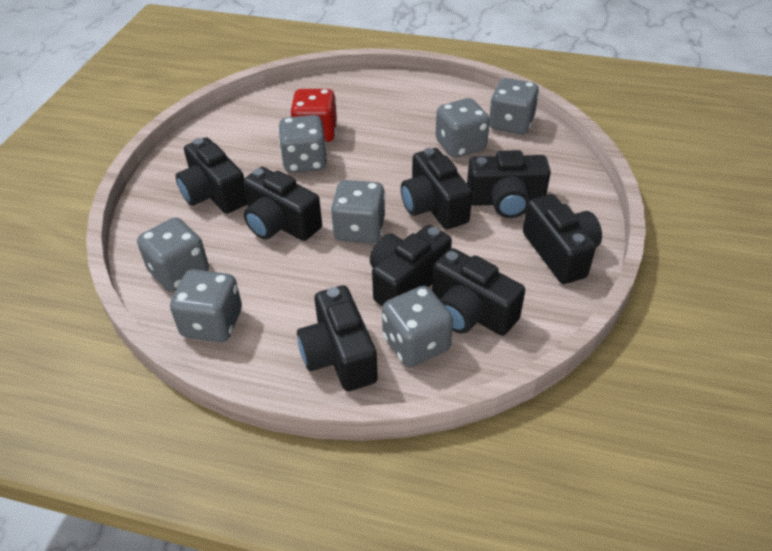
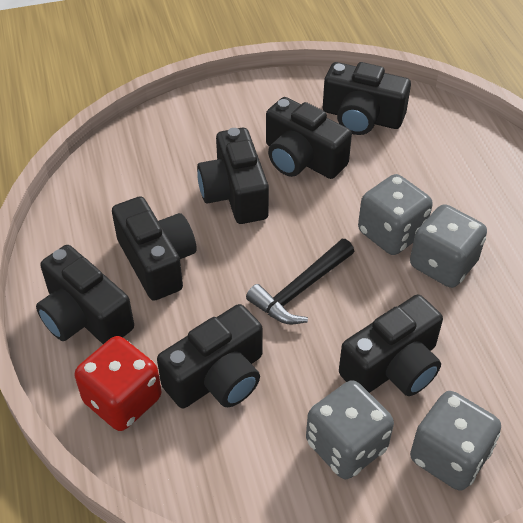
black camera: [176,137,247,214] [243,167,322,241] [297,285,378,391] [370,225,452,307] [401,148,472,229] [432,248,525,336] [467,150,551,218] [523,194,602,284] = 8 -> [36,245,134,344] [112,196,196,300] [157,304,262,408] [197,128,269,224] [266,97,352,179] [323,62,411,135] [339,295,443,396] = 7
black hammer: none = 0 -> [246,239,354,325] = 1
grey dice: [137,217,209,292] [170,269,242,342] [278,115,327,173] [330,180,385,243] [382,286,453,367] [436,98,490,158] [489,78,539,135] = 7 -> [306,380,394,479] [358,174,433,255] [410,204,487,288] [410,391,501,491] = 4

